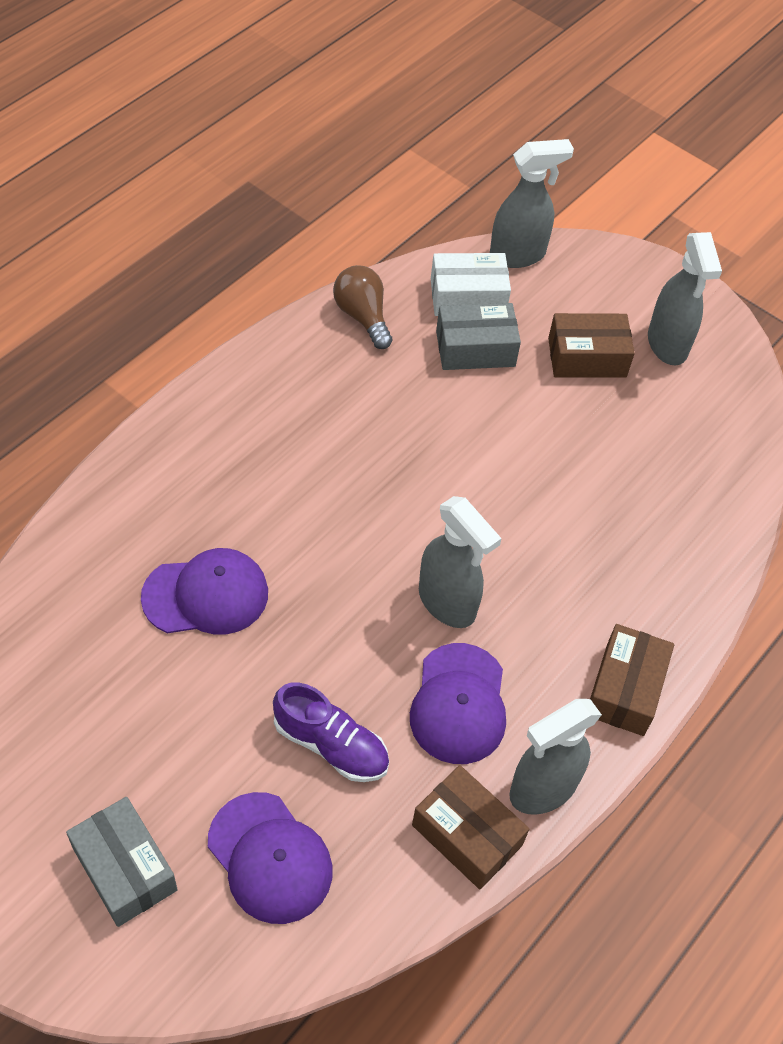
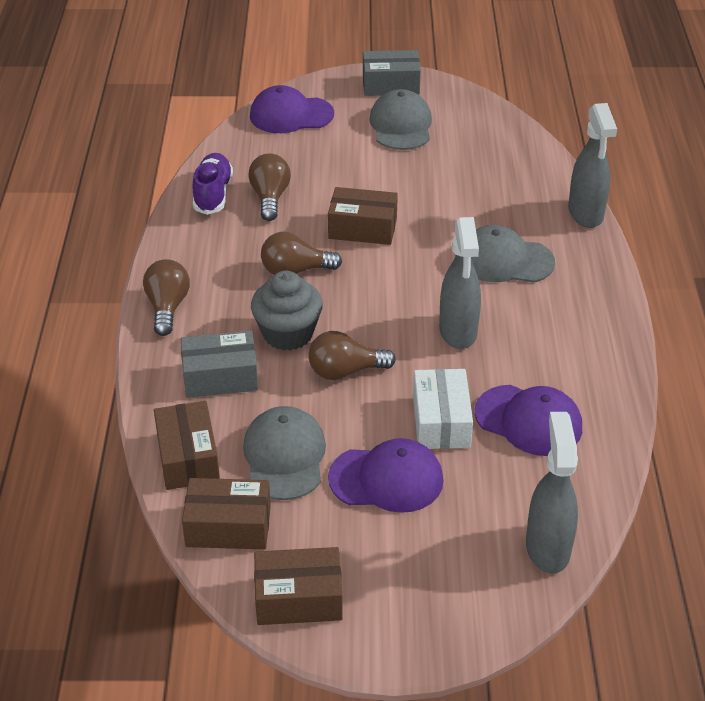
brown box: [412,765,529,889] [548,313,635,378] [590,624,674,736] = 3 -> [154,401,220,490] [182,478,271,549] [254,547,343,625] [328,187,398,245] = 4
brown light bulb: [333,265,392,349] = 1 -> [143,259,190,336] [248,154,291,221] [261,232,342,275] [308,331,396,380] = 4
grey cap: none = 0 -> [243,406,326,500] [369,89,432,150] [472,225,555,283] = 3
grey cupcake: none = 0 -> [251,271,323,351] = 1
grey spray bottle: [419,496,502,628] [490,139,574,268] [509,699,602,815] [648,232,722,365] = 4 -> [439,217,481,349] [526,412,578,574] [568,103,617,228] = 3

